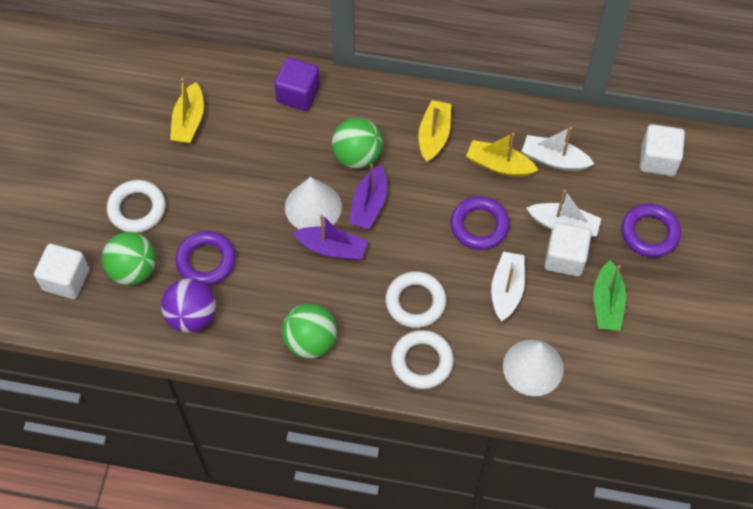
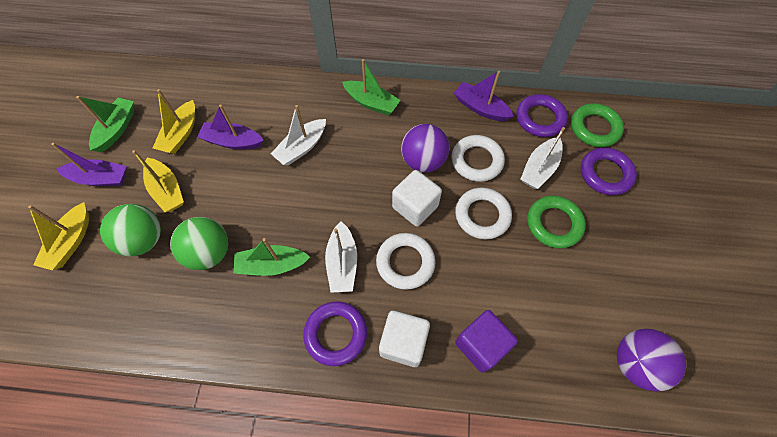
green ball: [102,232,156,285] [282,304,337,358] [332,118,383,169] = 3 -> [100,204,161,256] [170,217,228,270] = 2
green boat: [593,260,626,331] = 1 -> [76,96,134,152] [233,238,310,276] [342,59,401,115] = 3
green ring: none = 0 -> [527,196,586,248] [571,103,624,147] = 2
purple ball: [161,278,216,333] = 1 -> [401,124,450,172] [617,329,686,391] = 2
purple boat: [292,214,368,260] [349,164,387,229] = 2 -> [51,143,127,186] [197,104,263,150] [454,71,514,121] = 3
white cone: [285,177,342,229] [503,340,564,396] = 2 -> none = 0
white cube: [34,244,89,299] [544,223,591,276] [640,124,685,176] = 3 -> [379,311,430,367] [392,170,442,227] = 2

